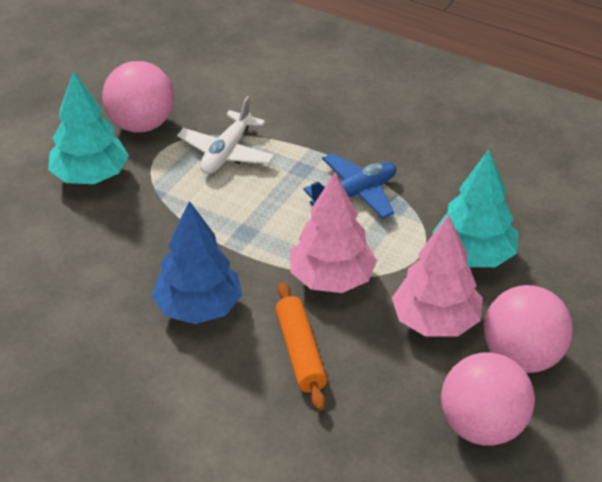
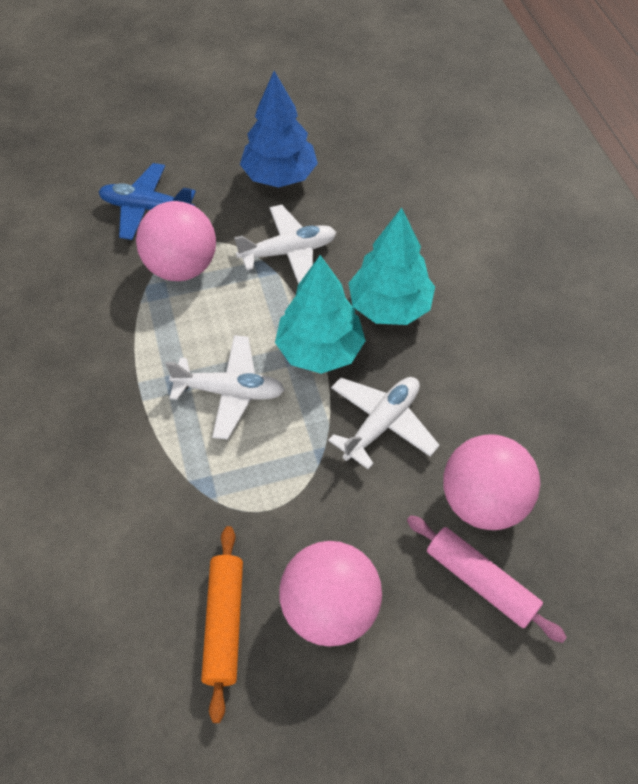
pink rolling pin: none = 0 -> [407,515,567,643] = 1
pink tree: [290,172,377,293] [392,214,483,337] = 2 -> none = 0
white plane: [177,96,275,174] = 1 -> [166,335,285,440] [234,205,336,284] [328,377,440,469] = 3

